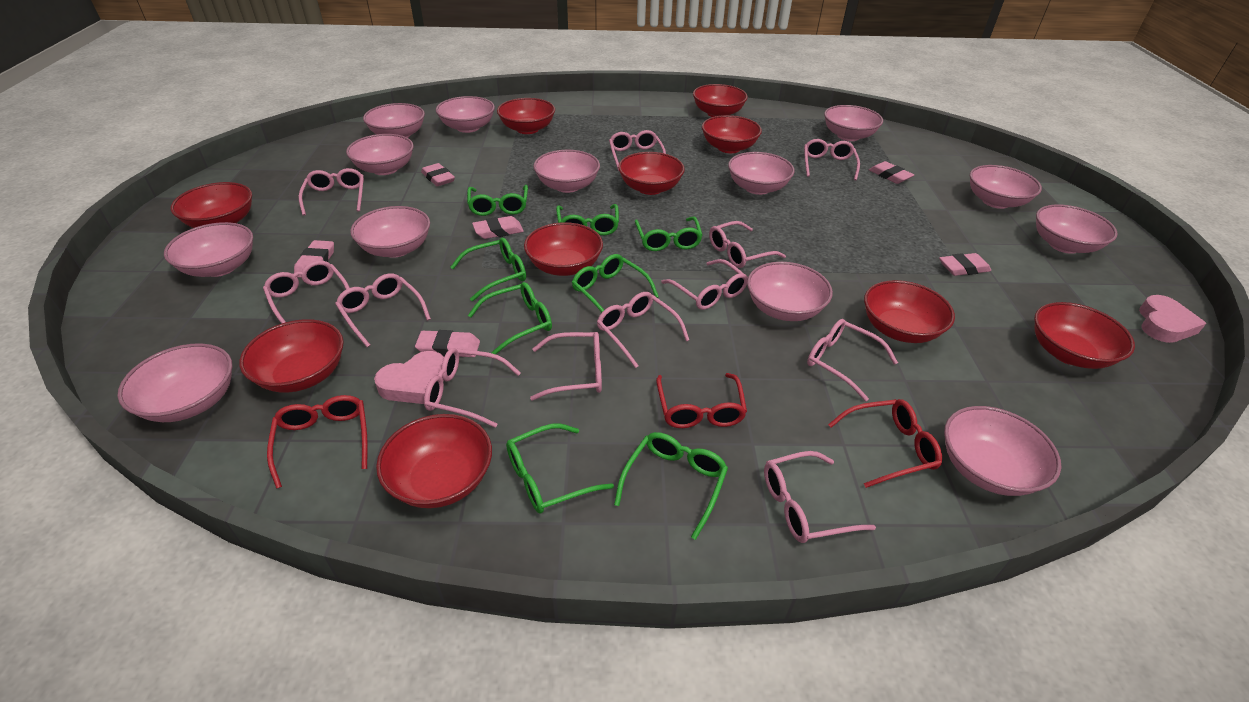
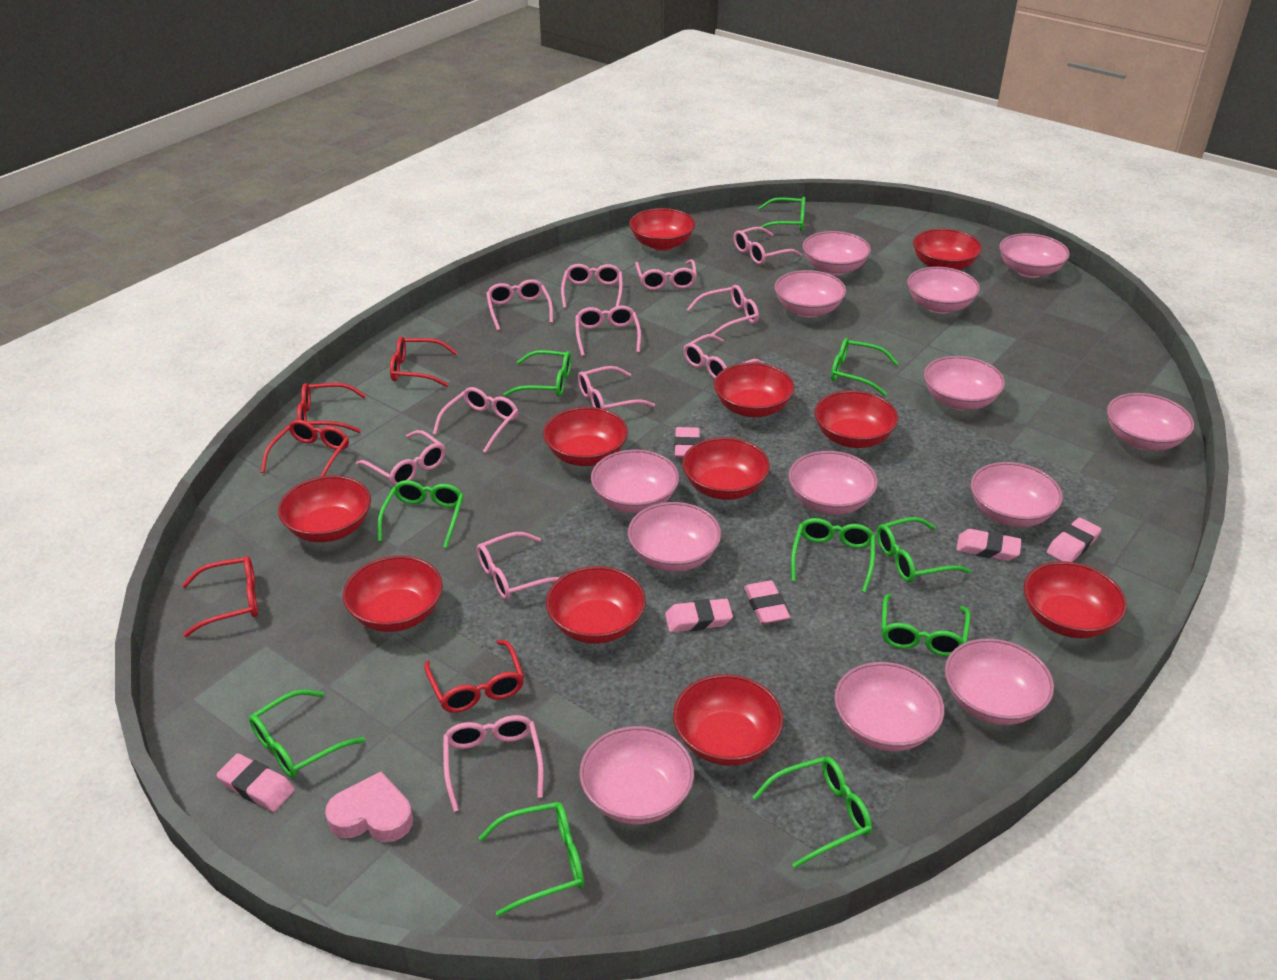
green glasses: [451,238,526,301] [467,185,528,216] [468,282,552,354] [506,423,614,514] [556,204,619,235] [572,254,659,312] [614,432,728,540] [635,217,703,251] = 8 -> [249,689,365,778] [377,480,464,548] [478,802,584,916] [504,350,571,397] [753,757,872,868] [755,197,805,232] [791,518,876,593] [831,338,898,396] [877,517,971,582] [881,594,971,657] = 10
pink heart: [374,351,444,404] [1139,295,1207,343] = 2 -> [325,771,413,842] = 1
red bowl: [170,182,252,228] [239,319,344,393] [376,414,492,508] [497,98,555,134] [524,222,603,276] [618,152,685,195] [693,84,748,117] [702,115,762,153] [864,280,955,343] [1034,302,1135,369] = 10 -> [278,476,371,542] [343,556,443,632] [543,407,628,466] [546,566,646,644] [629,208,695,251] [673,674,783,766] [682,437,770,500] [714,362,794,417] [814,390,898,448] [913,229,982,270] [1024,561,1127,638] = 11
red glasses: [267,395,368,489] [656,373,747,428] [828,399,942,488] = 3 -> [182,556,258,637] [261,420,349,477] [297,383,366,433] [390,336,458,387] [424,640,524,713] = 5

